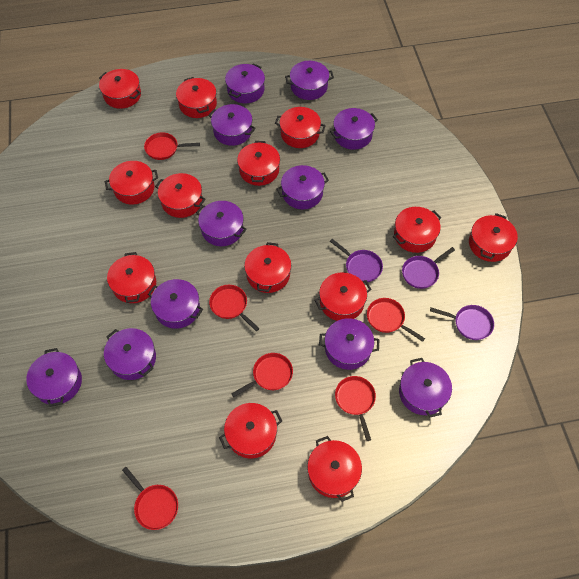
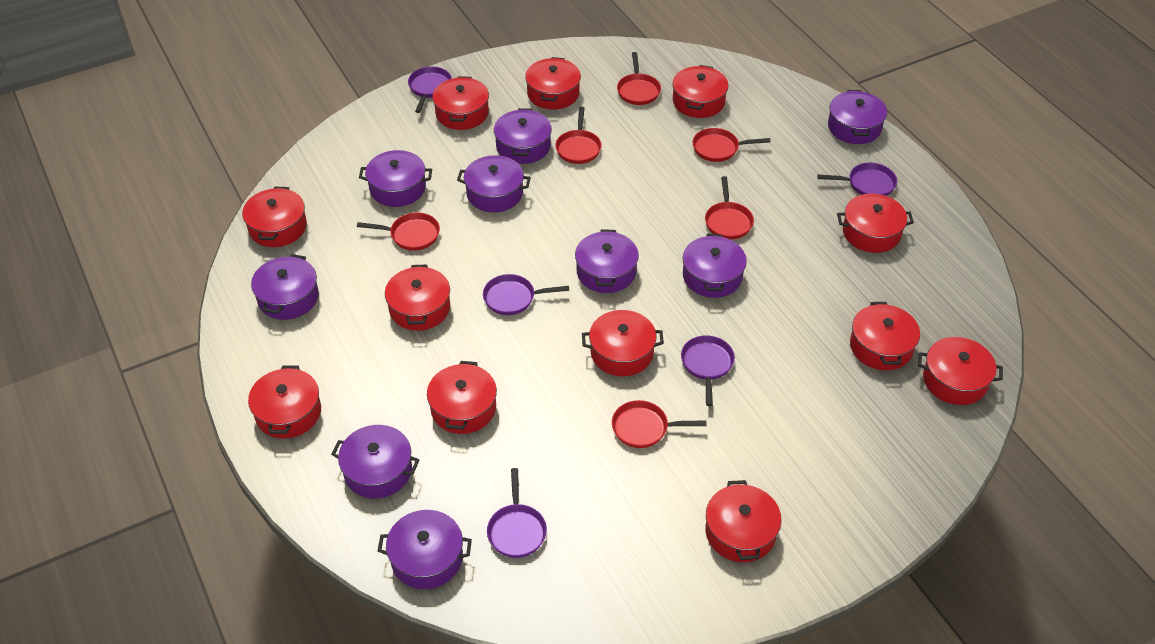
purple pan: [330,239,383,283] [402,247,455,289] [430,305,494,340] = 3 -> [408,67,452,113] [483,274,569,315] [487,468,547,558] [681,335,735,406] [817,163,897,196] = 5
purple pot: [26,348,82,407] [104,328,156,380] [148,279,203,329] [196,201,247,246] [208,104,256,146] [225,63,265,103] [277,165,329,209] [285,61,334,100] [319,318,380,370] [330,108,378,150] [399,358,452,418] = 11 -> [251,254,319,320] [331,425,419,499] [359,150,432,207] [378,510,472,589] [457,155,531,212] [494,108,552,164] [575,229,639,293] [683,234,747,298] [828,90,887,144] = 9
red pot: [99,69,141,109] [105,161,158,205] [107,252,156,303] [155,173,206,218] [176,77,217,118] [219,403,282,459] [237,141,280,186] [244,242,291,293] [275,107,326,148] [307,436,362,502] [314,272,372,321] [393,207,442,253] [469,213,518,262] = 13 -> [242,186,307,247] [248,365,321,439] [385,265,450,331] [427,361,497,434] [432,76,489,130] [525,57,581,110] [582,310,664,376] [672,65,729,118] [705,480,782,562] [837,193,914,253] [850,302,920,370] [918,337,1003,405] = 12

